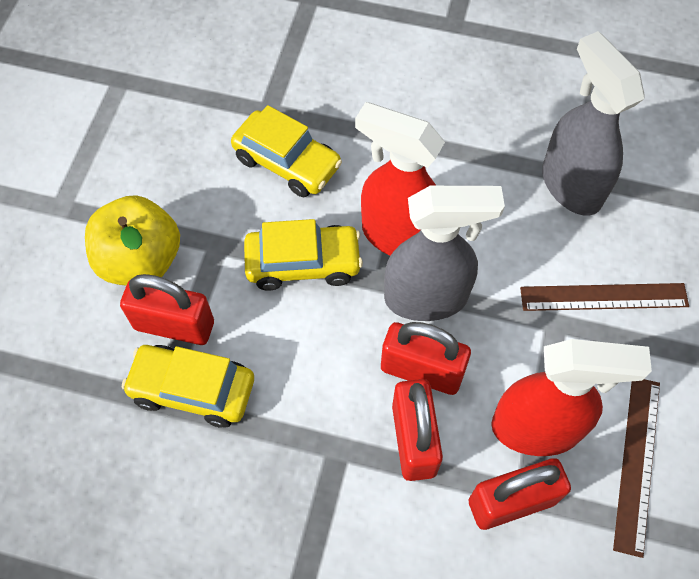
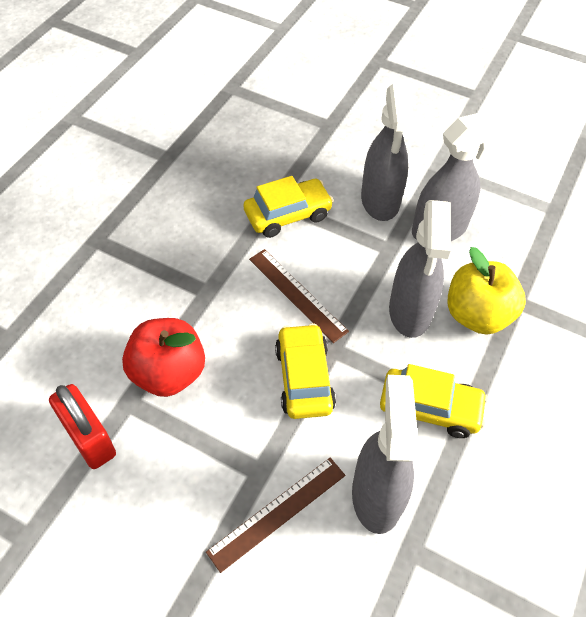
grey spray bottle: [384,186,505,321] [542,31,645,216] = 2 -> [352,375,418,534] [361,84,414,221] [389,200,451,338] [412,108,508,241] = 4
red apple: none = 0 -> [122,318,205,397] = 1
red padlock: [120,274,214,345] [381,322,471,395] [392,379,443,481] [469,458,571,530] = 4 -> [49,384,116,469] = 1
red spray bottle: [355,102,445,255] [491,339,652,456] = 2 -> none = 0

